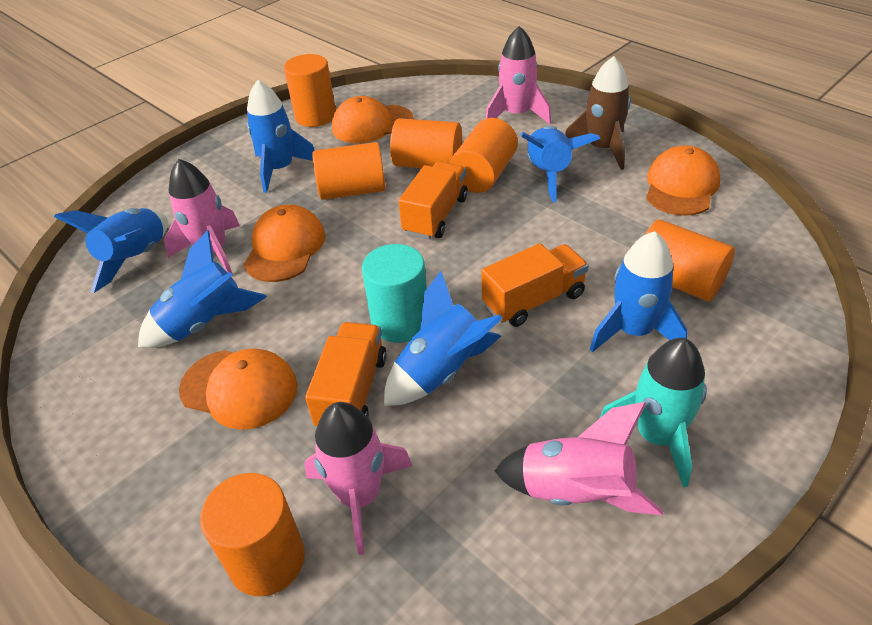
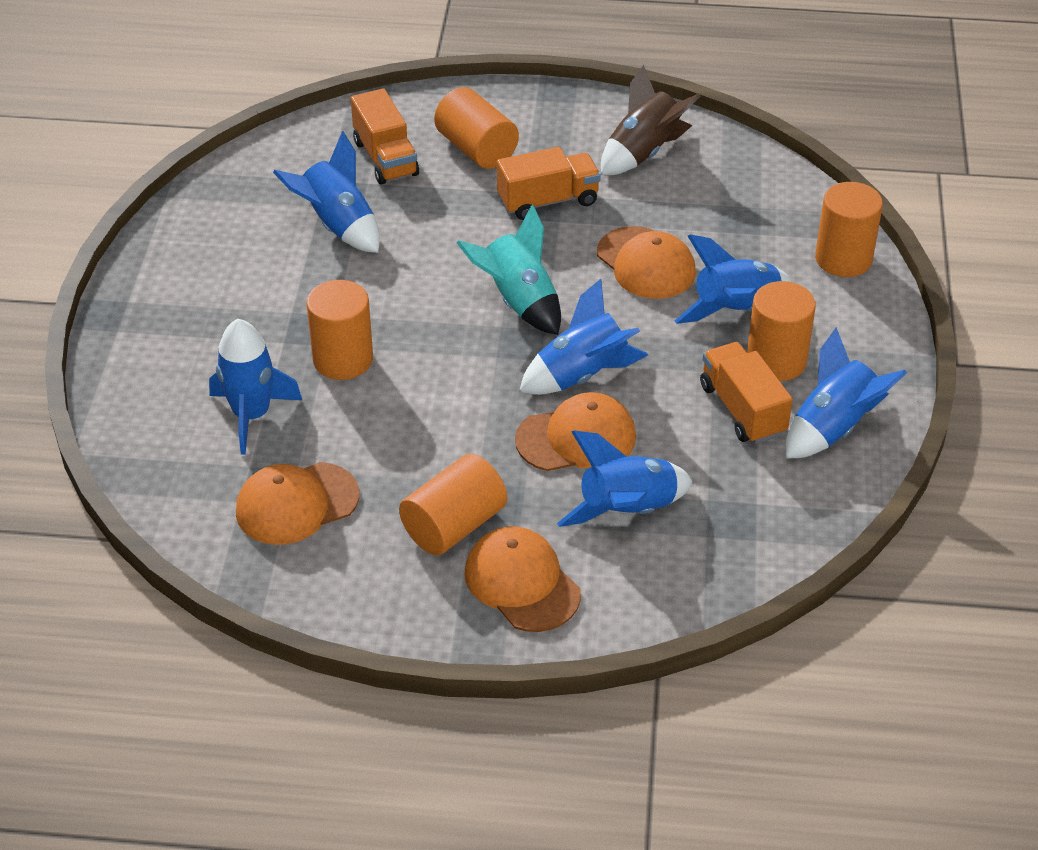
orange cylinder: [200,473,305,596] [284,54,336,127] [312,142,385,200] [390,118,462,168] [450,118,518,193] [645,219,735,301] = 6 -> [307,280,373,380] [399,454,507,555] [434,87,519,169] [747,281,816,381] [815,182,883,277] = 5
pink rocket: [164,159,240,275] [304,402,412,555] [485,26,551,124] [495,402,663,515] = 4 -> none = 0
turquoise cylinder: [362,244,427,343] = 1 -> none = 0

